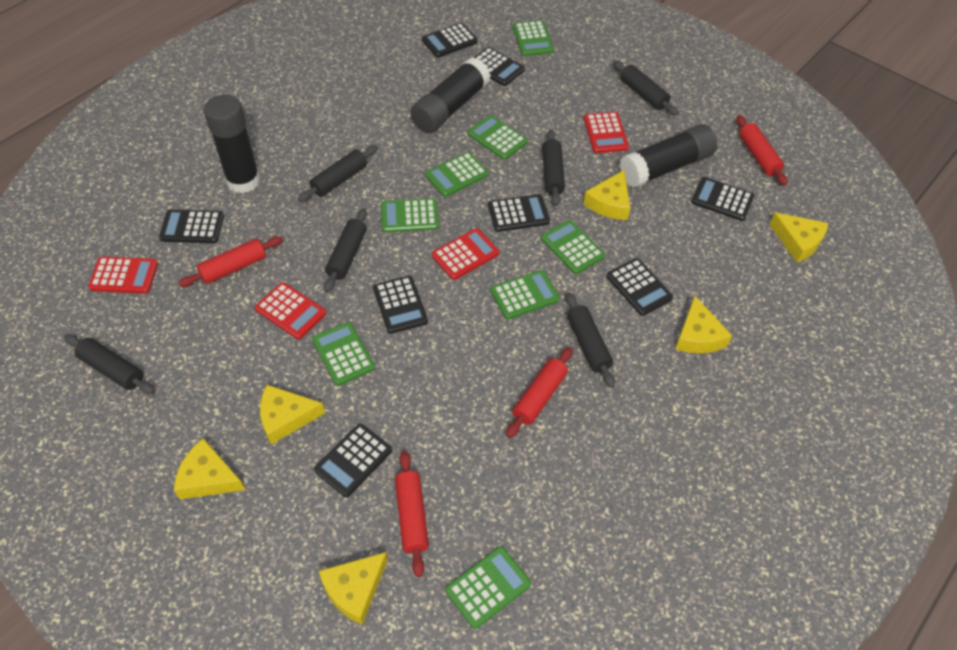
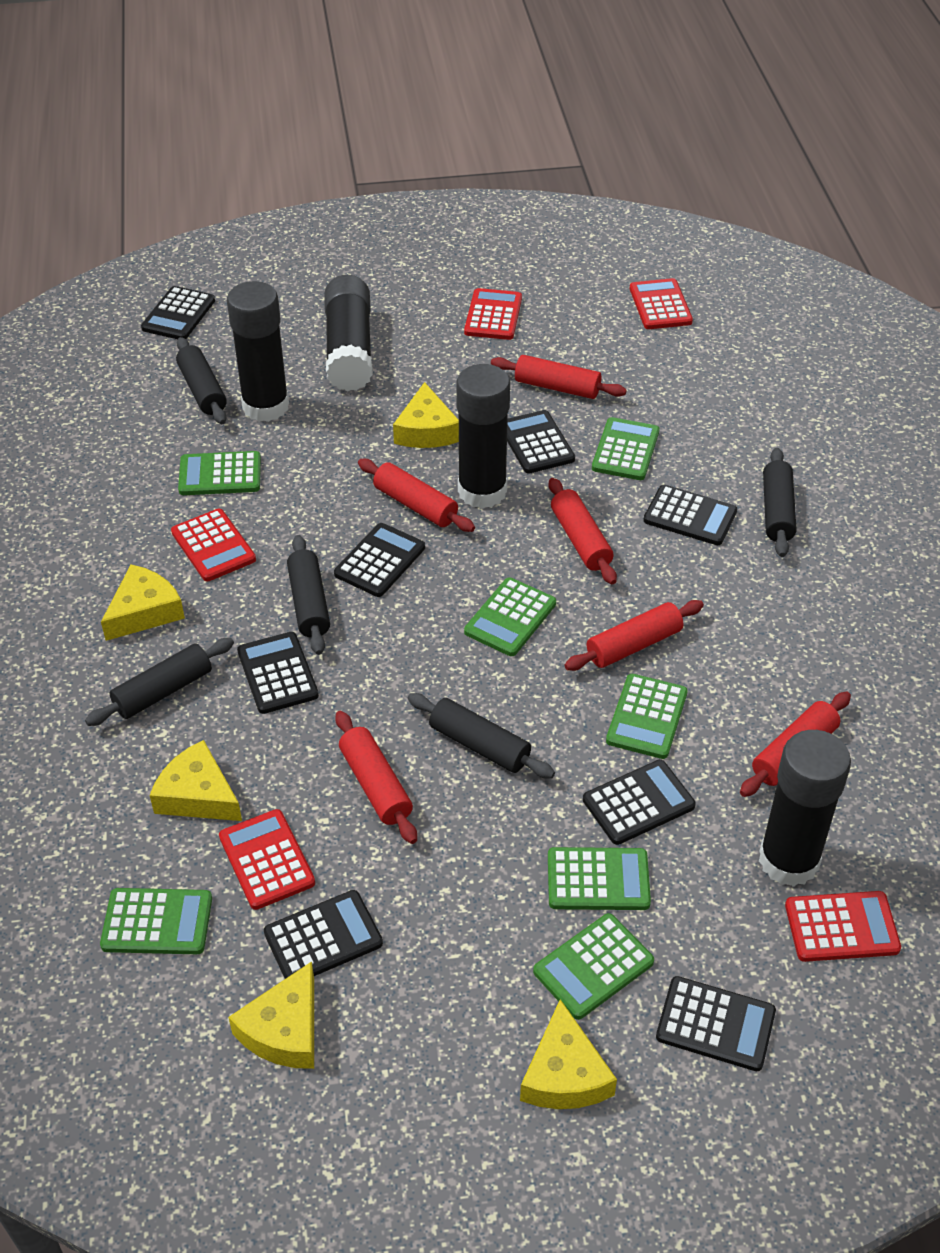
black glue stick: [203,95,260,193] [410,57,491,133] [620,124,717,188] = 3 -> [227,281,289,422] [324,275,373,392] [456,364,510,509] [759,730,851,887] = 4
black rolling pin: [64,334,155,394] [298,145,378,202] [324,208,367,292] [542,130,565,206] [566,292,615,388] [613,60,679,115] = 6 -> [85,638,234,726] [176,337,227,424] [287,535,330,655] [408,693,555,779] [763,448,796,557] = 5
green calculator: [312,322,375,386] [381,198,439,233] [425,152,489,197] [445,546,531,629] [468,115,528,160] [490,270,560,320] [513,20,554,56] [541,220,605,274] = 8 -> [100,888,212,954] [178,451,261,495] [464,577,556,656] [533,913,654,1020] [548,847,651,910] [592,417,659,480] [606,674,688,759] = 7
red calculator: [88,257,158,294] [255,282,326,339] [432,228,499,280] [584,112,629,153] = 4 -> [171,509,256,581] [219,809,315,910] [464,288,522,340] [630,278,693,329] [785,891,901,962] = 5
red rolling pin: [179,236,283,287] [395,451,429,577] [506,347,573,438] [736,115,788,186] = 4 -> [335,711,417,844] [358,459,475,532] [491,355,627,399] [549,478,617,584] [564,600,704,671] [740,692,851,797] = 6
yellow cheese: [174,438,245,499] [260,385,325,445] [319,552,388,625] [583,170,631,220] [675,296,732,353] [769,212,828,263] = 6 -> [101,564,185,641] [150,740,242,821] [228,961,314,1069] [393,382,459,448] [520,999,617,1109] = 5

